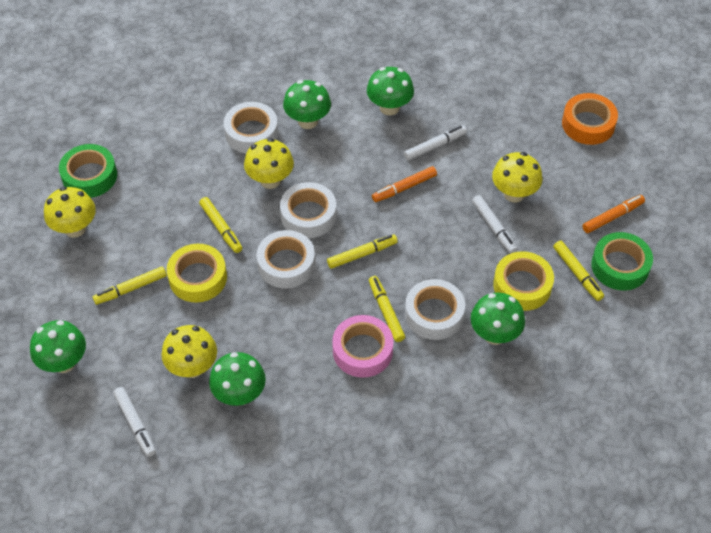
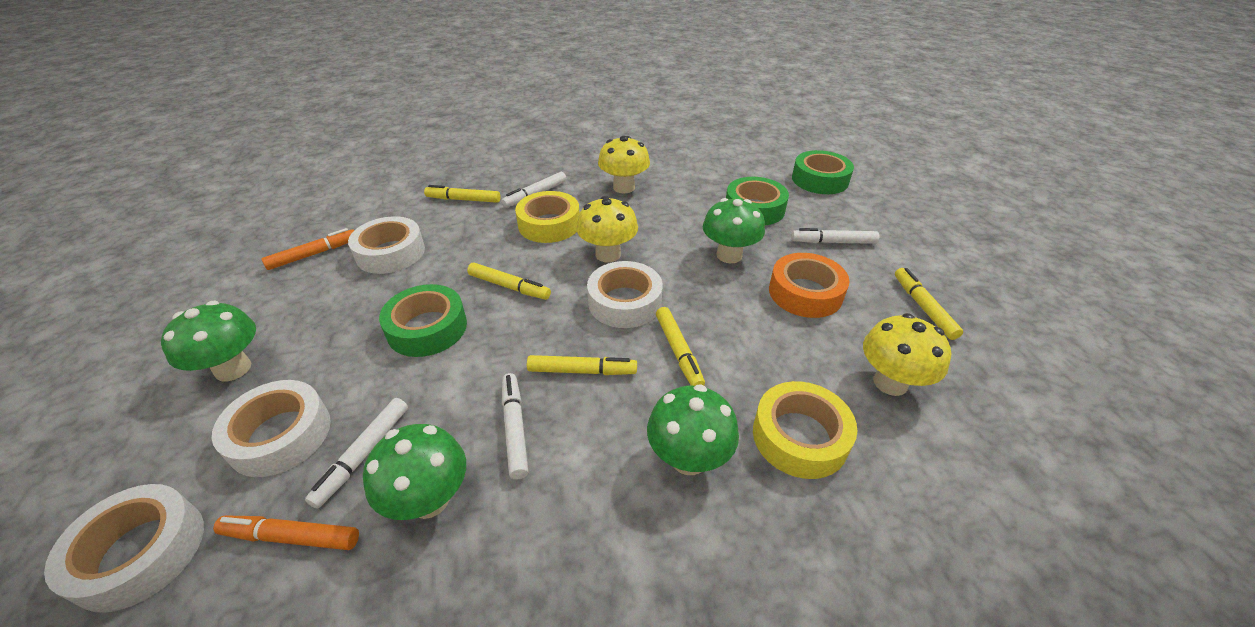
green mushroom: [30,320,86,373] [209,352,266,406] [283,80,331,129] [367,67,414,115] [471,292,525,345] = 5 -> [161,301,256,382] [363,424,466,520] [647,385,739,475] [703,198,765,263] = 4
green tape: [59,144,117,198] [591,232,653,291] = 2 -> [379,284,467,357] [726,177,789,225] [792,150,854,194] = 3
pink tape: [332,315,393,378] = 1 -> none = 0
white marker: [113,387,156,457] [404,126,467,160] [472,195,517,254] = 3 -> [305,398,408,509] [501,172,567,208] [502,373,529,480] [791,228,879,244] = 4
yellow mushroom: [44,187,96,238] [161,325,217,378] [244,138,294,189] [492,152,542,202] = 4 -> [576,196,638,262] [598,136,650,194] [863,313,951,396] = 3

